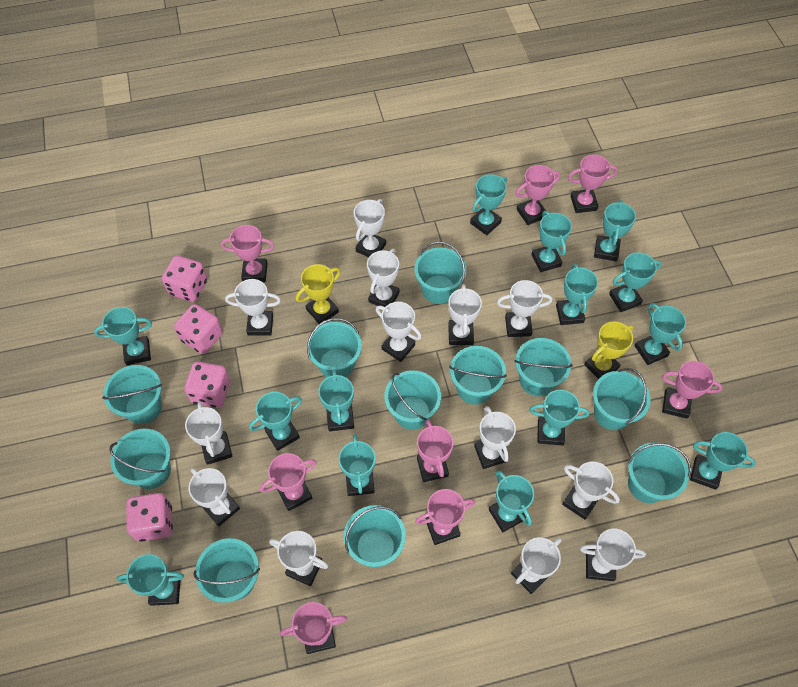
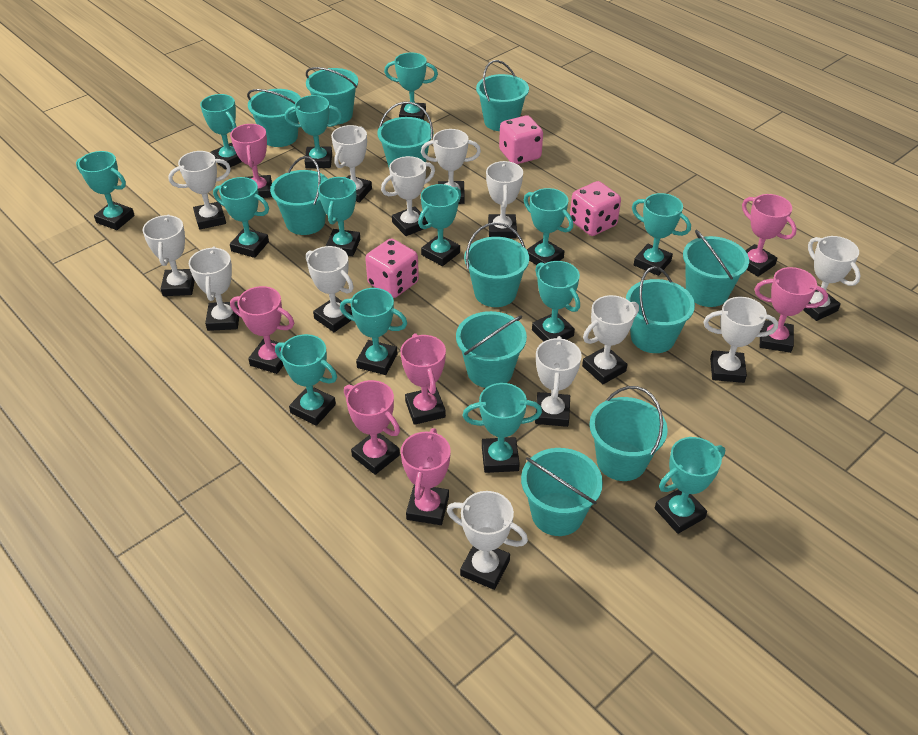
pink dice: [127,493,173,542] [162,256,208,302] [174,304,223,354] [184,362,230,408] = 4 -> [365,238,419,298] [499,115,543,164] [570,181,621,236] = 3
pink trophy: [221,225,275,282] [260,453,317,511] [280,602,347,654] [415,489,475,545] [417,420,454,482] [516,165,560,225] [568,154,618,213] [662,361,723,419] = 8 -> [230,124,272,198] [230,286,294,374] [344,380,400,475] [400,333,446,425] [401,428,451,525] [742,194,797,277] [755,267,828,353] = 7
yellow trophy: [296,264,341,324] [584,322,634,379] = 2 -> none = 0

